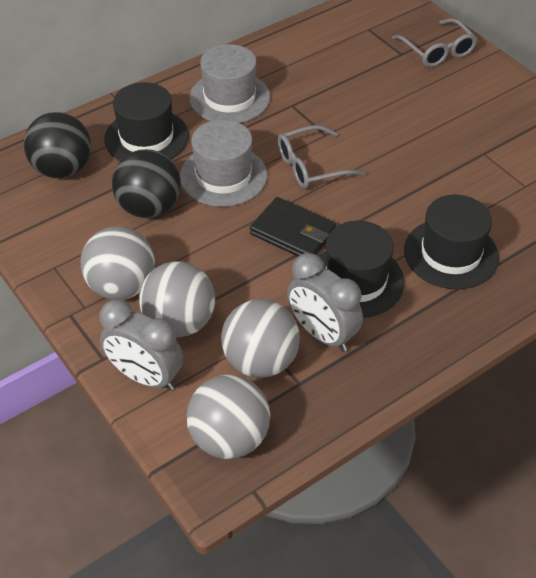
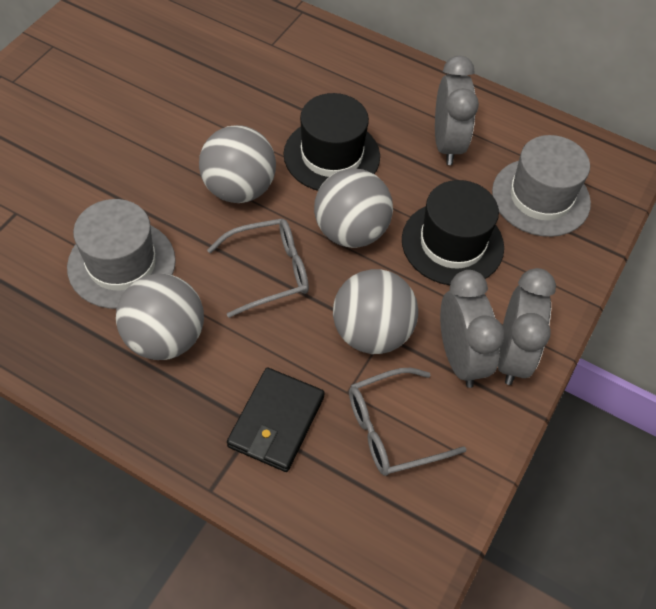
black ball: [24,112,91,179] [112,149,181,218] = 2 -> none = 0
black hat: [104,82,189,161] [319,221,404,318] [404,195,499,289] = 3 -> [284,93,380,191] [402,180,504,285] = 2
grey clock: [99,299,183,391] [287,253,363,352] = 2 -> [435,56,479,165] [440,270,505,388] [498,268,556,385] = 3

